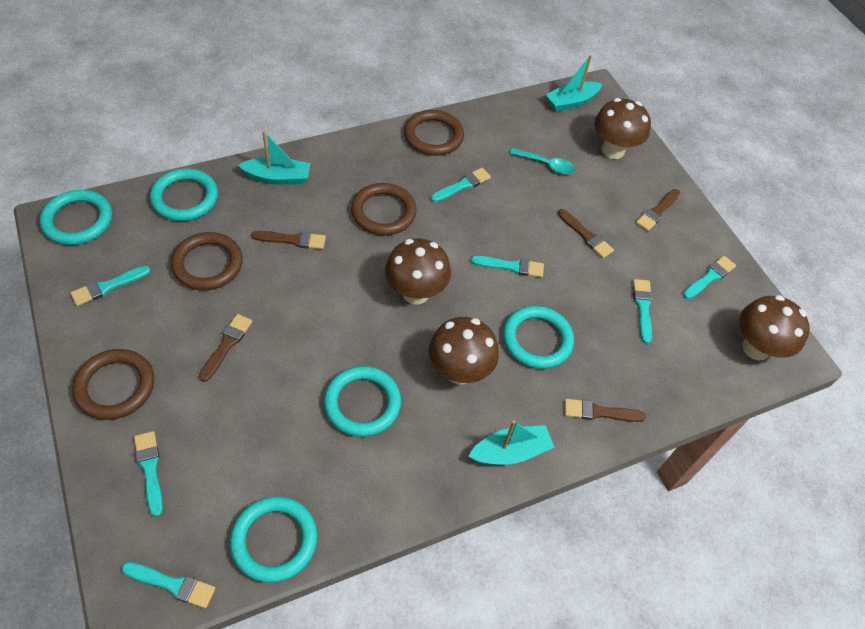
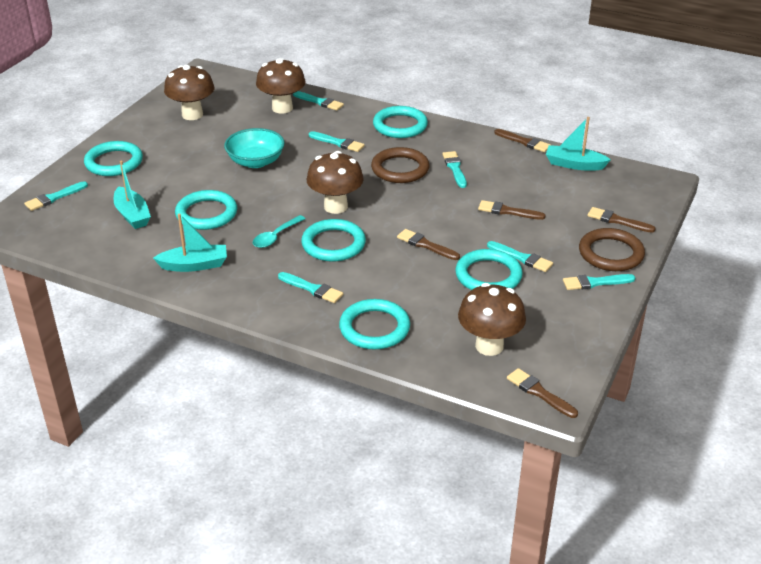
brown ring: [72,349,154,420] [171,232,243,290] [351,183,417,235] [404,110,464,156] = 4 -> [371,147,430,183] [579,228,645,271] = 2
turquoise bowl: none = 0 -> [224,128,285,168] = 1
turquoise ring: [40,190,112,245] [150,168,218,221] [230,496,317,582] [324,366,401,437] [503,306,574,369] = 5 -> [84,141,143,176] [175,190,237,230] [301,219,366,262] [339,299,410,349] [373,106,428,138] [455,249,523,290] = 6

